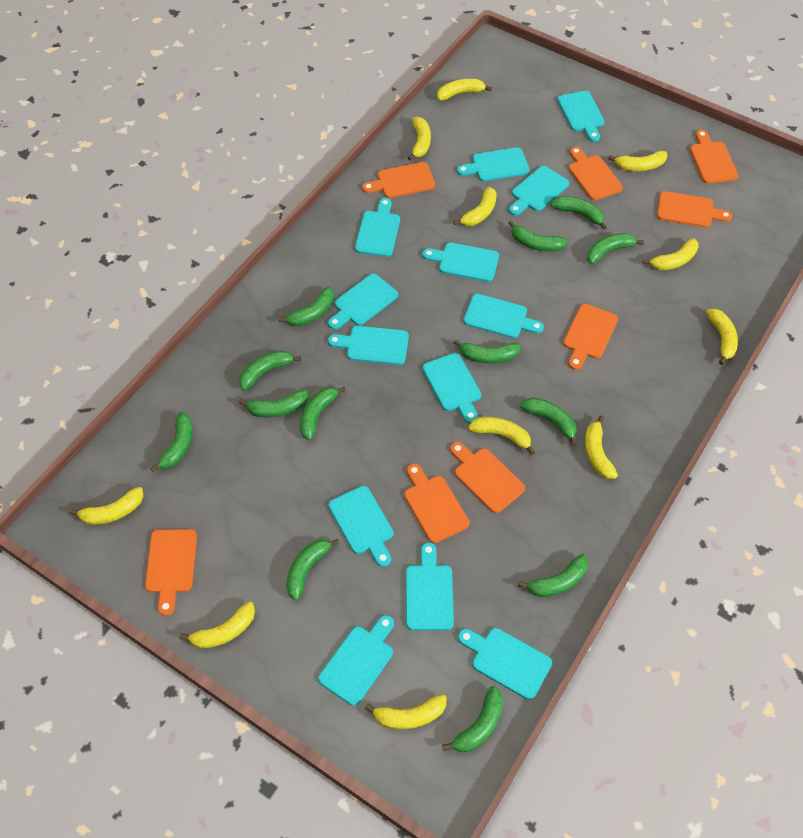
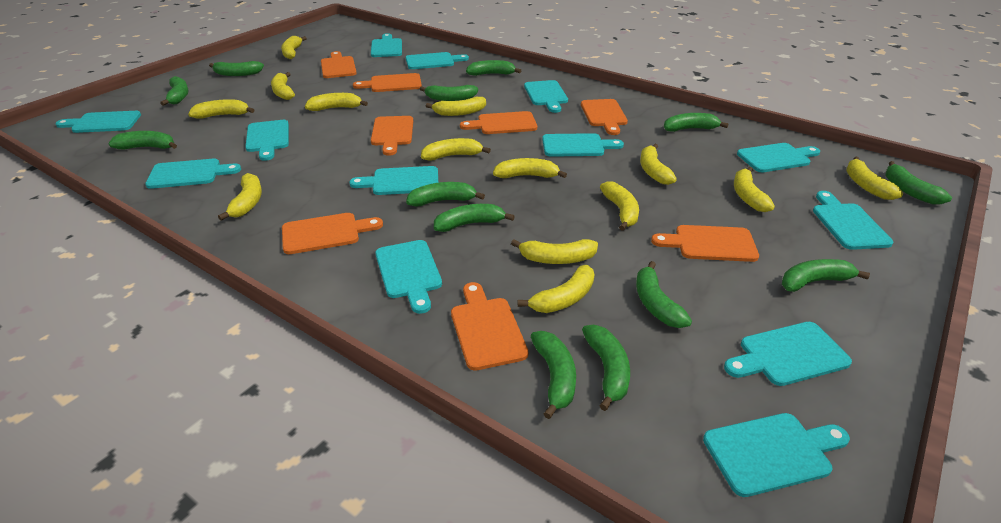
yellow banana: [69,487,143,525] [180,601,255,649] [365,694,447,729] [408,117,431,160] [437,79,492,101] [453,187,497,226] [468,417,535,455] [585,416,618,479] [608,151,667,171] [643,238,699,270] [707,309,738,365] = 11 -> [188,99,254,119] [218,173,262,221] [271,72,295,100] [281,36,307,59] [305,93,368,111] [421,138,491,160] [426,97,486,116] [493,158,567,178] [511,239,598,264] [518,265,595,313] [600,181,639,231] [640,144,677,185] [734,167,775,212] [846,157,903,200] = 14

